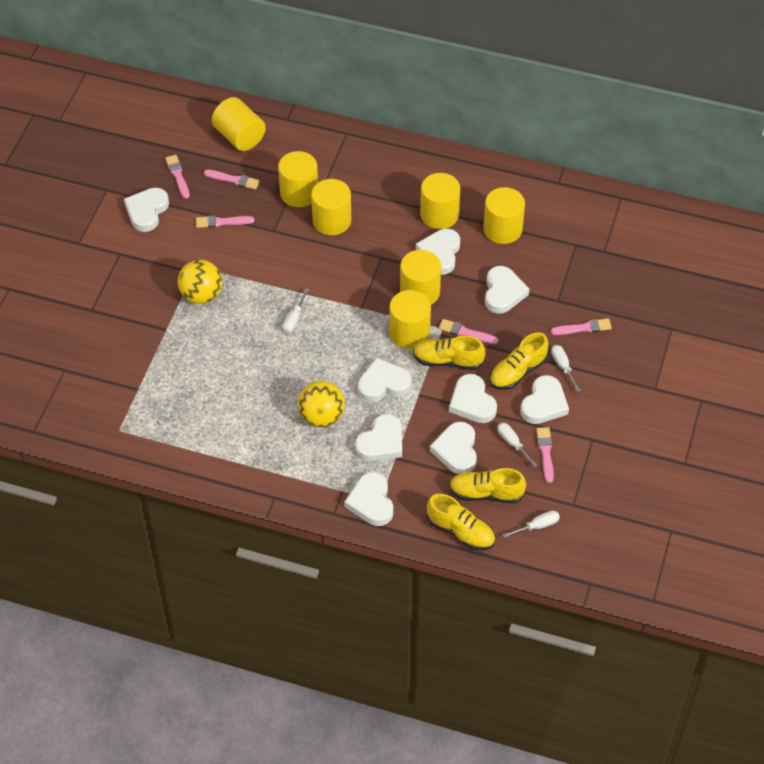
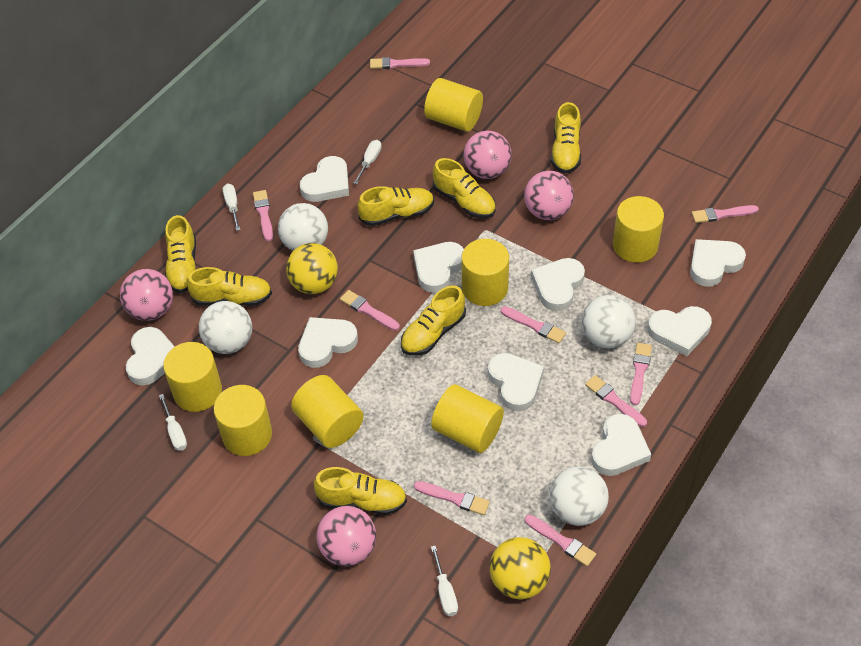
pink ball: none = 0 -> [120,269,173,321] [316,506,376,566] [463,131,512,179] [524,171,574,220] = 4
pink brush: [165,155,190,199] [196,215,254,228] [204,170,260,190] [439,319,498,344] [536,427,554,483] [551,318,612,335] = 6 -> [253,190,273,242] [340,290,400,331] [370,57,430,69] [414,481,490,515] [500,306,566,343] [525,515,596,566] [585,375,647,427] [630,343,652,405] [692,205,759,223] = 9
white ball: none = 0 -> [199,301,252,354] [278,203,328,251] [549,466,609,526] [582,295,636,348] = 4
yellow shoe: [413,336,485,370] [427,494,495,551] [449,468,526,503] [489,332,549,390] = 4 -> [165,215,196,293] [187,267,272,306] [314,467,407,515] [358,186,434,226] [401,286,466,356] [433,158,496,218] [551,102,581,174] = 7

